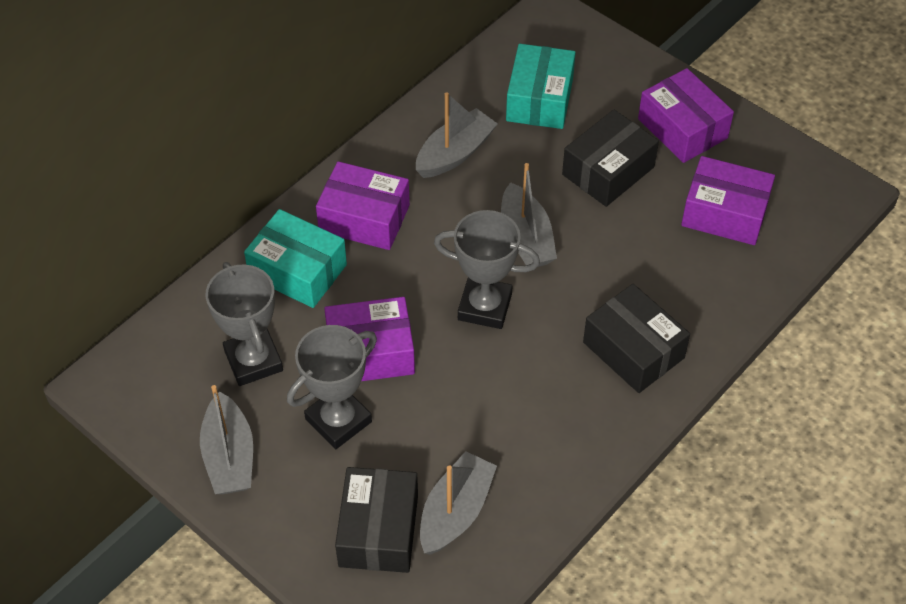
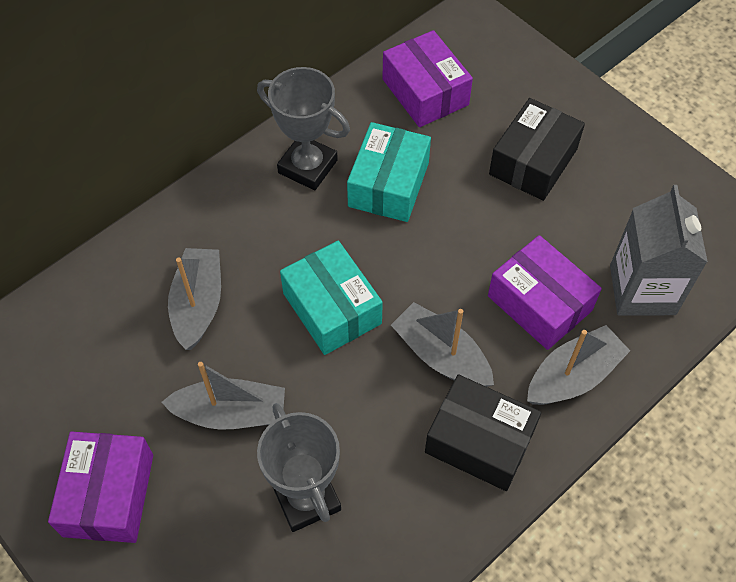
black box: [335,467,418,573] [562,110,659,207] [583,284,690,393] = 3 -> [425,374,541,491] [489,98,585,201] = 2
grey carton: none = 0 -> [610,185,708,316] = 1
grey trophy: [206,262,283,386] [287,325,377,449] [434,210,540,329] = 3 -> [257,67,350,190] [257,403,341,532] = 2
purple box: [316,161,410,250] [324,297,415,381] [638,68,734,163] [681,156,775,245] = 4 -> [48,432,153,543] [382,30,473,127] [488,235,602,350] = 3

